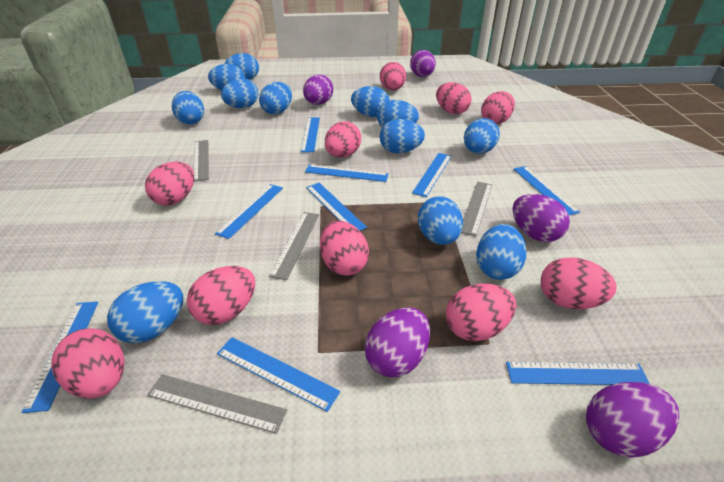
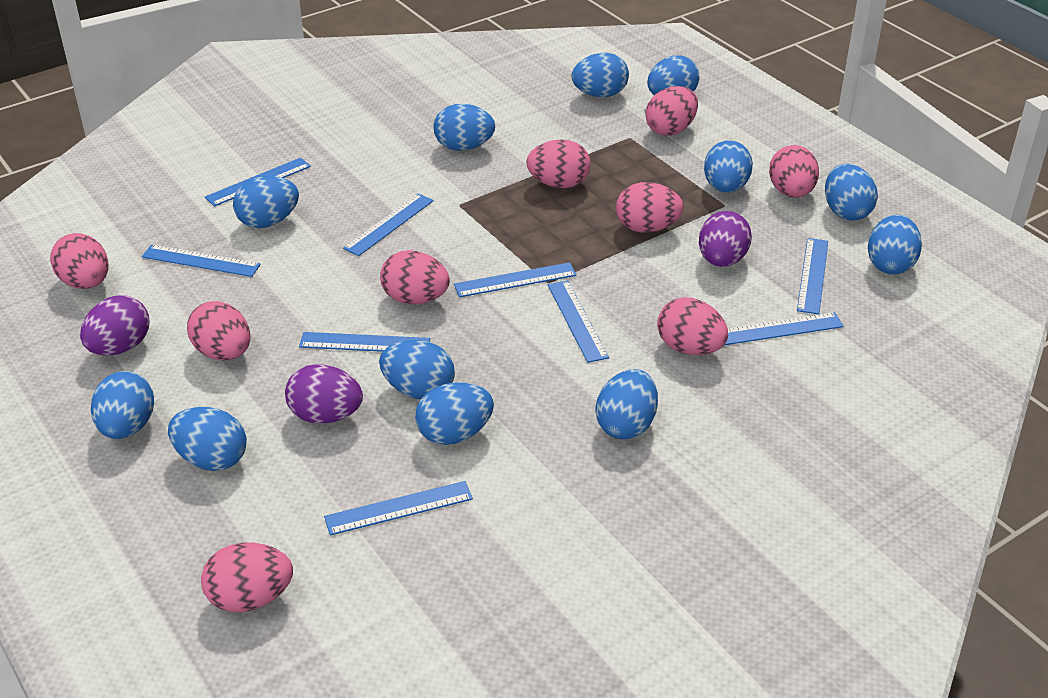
grey ruler: [147,374,287,434] [194,140,209,182] [269,212,319,280] [461,182,492,236] = 4 -> none = 0
pink egg: [51,328,125,399] [145,162,194,206] [187,266,255,325] [320,221,369,276] [325,121,361,157] [380,62,406,91] [436,82,472,114] [446,283,516,342] [481,91,515,124] [541,257,617,309] = 10 -> [50,233,108,289] [187,301,250,360] [201,543,293,612] [380,250,450,304] [526,139,591,188] [616,182,684,233] [645,86,698,136] [657,297,728,355] [769,145,819,198] = 9
purple egg: [303,75,333,105] [365,308,430,377] [410,50,436,77] [512,194,570,242] [586,382,679,458] = 5 -> [80,295,149,355] [285,364,363,424] [699,211,752,267] = 3

